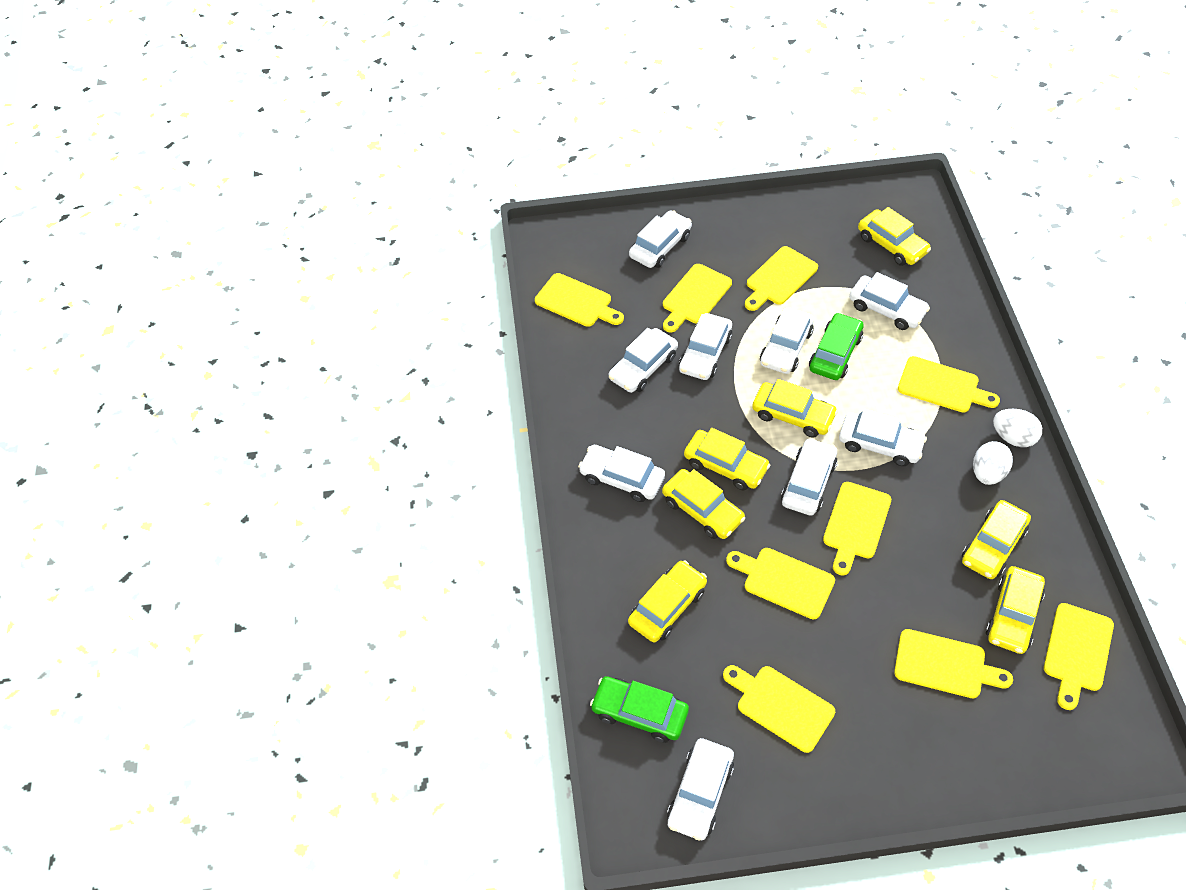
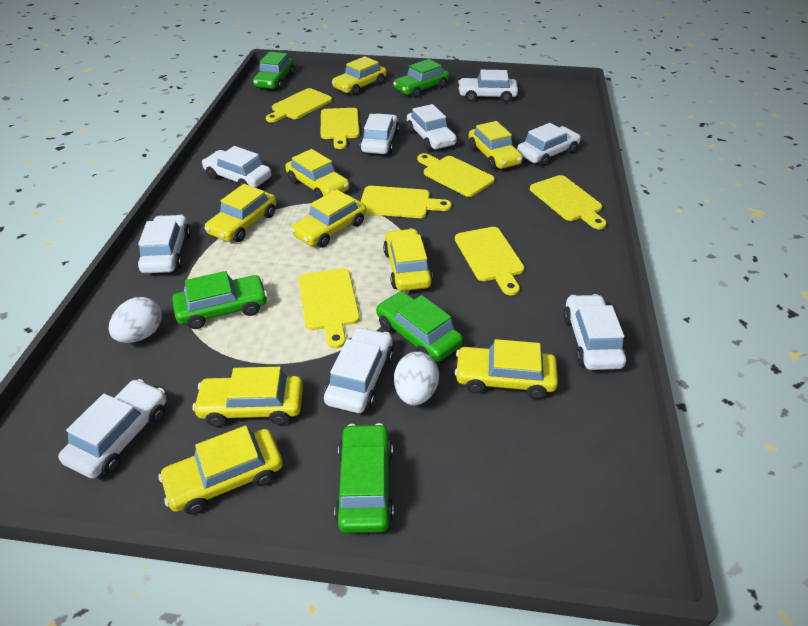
green car: [590,676,689,743] [809,313,864,380] = 2 -> [172,271,268,329] [253,52,294,90] [334,423,394,533] [376,291,463,362] [393,59,449,98] = 5
yellow car: [628,560,707,643] [662,469,745,539] [684,428,770,490] [752,379,838,438] [858,207,931,266] [962,500,1031,579] [986,566,1045,654] = 7 -> [159,425,283,514] [193,367,303,427] [205,184,277,242] [285,149,349,200] [291,189,367,248] [332,56,387,96] [383,228,433,291] [455,339,558,399] [468,121,523,170] = 9
yellow cutting board: [535,273,624,327] [663,264,732,332] [723,665,835,753] [726,548,835,620] [745,246,818,311] [823,482,891,575] [894,629,1013,698] [898,356,1000,413] [1044,603,1114,710] = 9 -> [266,88,332,123] [299,268,360,349] [321,108,360,149] [361,186,452,218] [417,153,495,197] [455,227,525,296] [530,175,607,229] = 7

